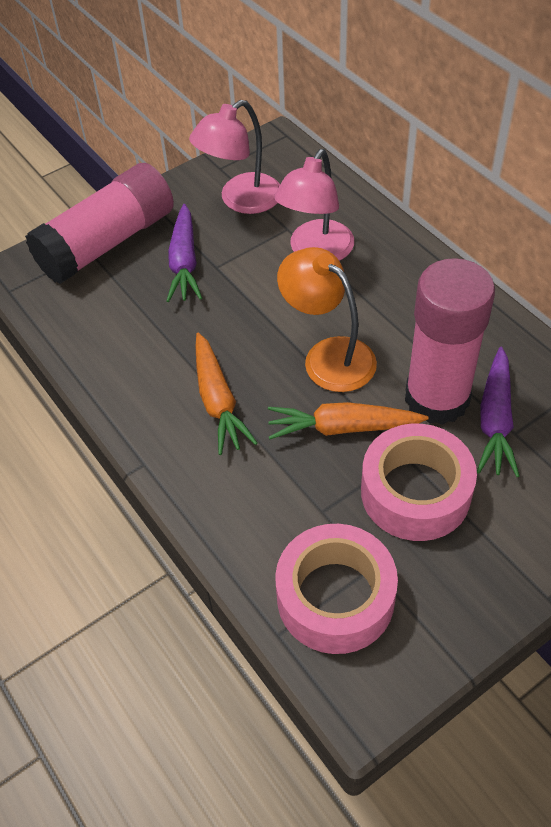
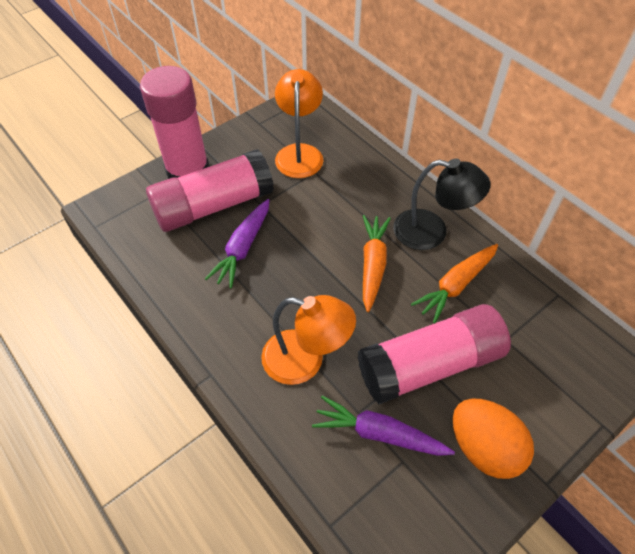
black lamp: none = 0 -> [393,159,491,250] = 1
orange egg: none = 0 -> [453,398,534,479] = 1
orange lamp: [277,247,377,392] = 1 -> [261,295,356,385] [275,69,323,178] = 2
pink glue stick: [25,163,174,284] [405,258,495,425] = 2 -> [140,66,209,179] [146,149,274,232] [358,304,511,404] = 3
pink lamp: [189,100,280,214] [274,149,354,261] = 2 -> none = 0
pink tape: [275,524,398,654] [361,424,477,541] = 2 -> none = 0

